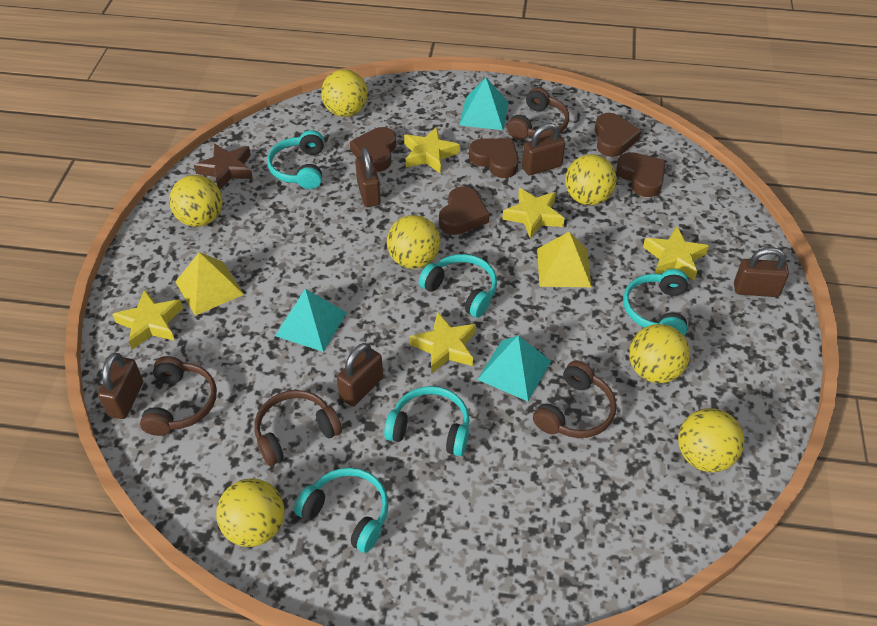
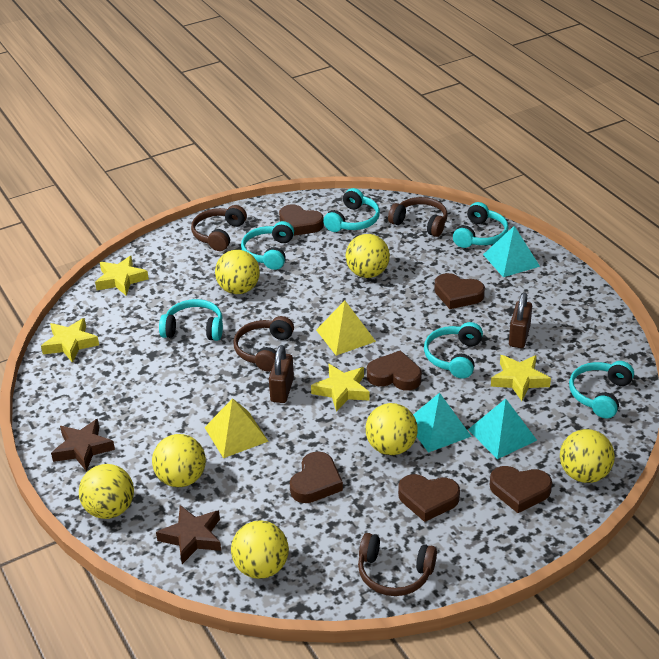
brown heart: [350,127,396,172] [439,186,489,235] [469,138,519,178] [595,113,641,157] [616,152,666,197] = 5 -> [279,204,324,236] [290,451,343,503] [367,350,421,391] [398,474,460,522] [434,273,485,309] [490,466,552,513] = 6
brown padlock: [98,352,143,419] [337,343,383,407] [355,147,381,207] [522,123,565,175] [734,247,789,297] = 5 -> [269,345,294,403] [509,292,532,348] = 2
brown star: [194,143,253,189] = 1 -> [51,419,115,471] [156,505,221,564] = 2
turquoise headphones: [267,130,324,189] [294,468,389,553] [384,386,470,456] [419,254,497,318] [623,269,688,336] = 5 -> [159,299,223,341] [241,221,294,270] [323,188,380,232] [424,322,483,379] [453,202,509,248] [569,361,634,418] = 6
yellow star: [112,289,183,350] [404,127,460,174] [409,312,476,374] [502,188,565,239] [643,226,709,280] = 5 -> [41,318,99,363] [95,256,149,296] [311,364,370,412] [491,355,551,401] = 4

